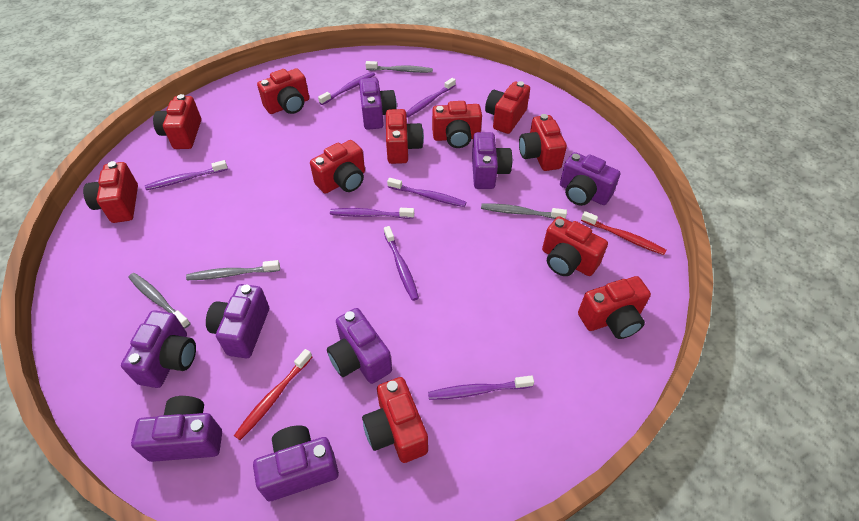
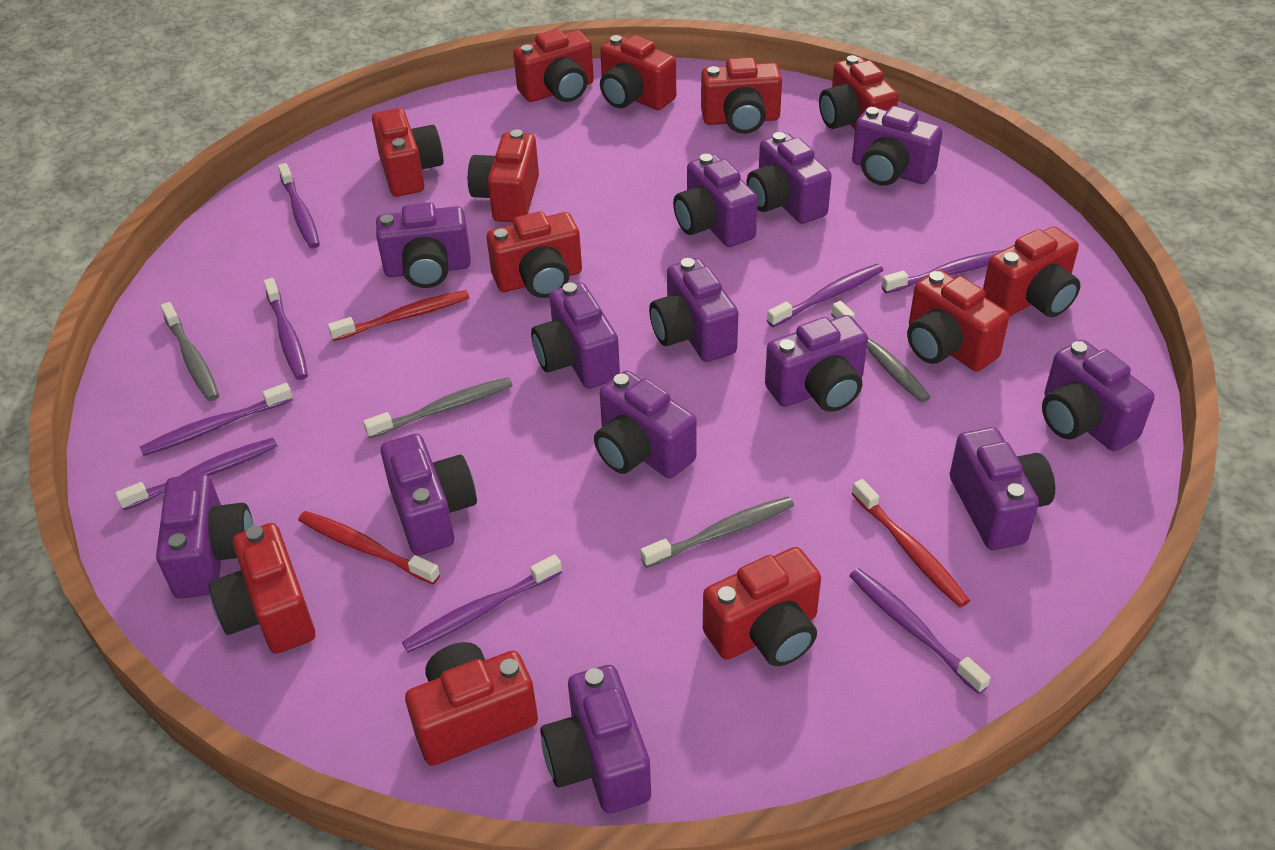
purple camera: [121,310,196,388] [131,396,222,462] [206,284,269,358] [253,425,339,501] [327,308,392,384] [359,78,397,130] [472,132,512,189] [560,152,620,206] = 8 -> [156,474,253,599] [376,202,471,288] [380,434,477,555] [531,282,620,389] [540,665,651,813] [594,371,697,478] [649,258,738,362] [673,154,758,247] [747,132,832,224] [765,315,868,412] [852,106,943,186] [950,427,1055,550] [1042,340,1155,451] = 13
purple toothbrush: [145,160,228,190] [318,72,375,105] [330,208,414,219] [384,226,419,301] [387,178,466,207] [406,78,456,118] [428,375,534,400] = 7 -> [115,438,277,510] [140,383,293,456] [264,278,308,380] [278,163,320,248] [402,554,562,653] [767,264,883,327] [849,568,991,694] [882,250,1003,294] = 8
red camera: [83,161,138,223] [153,94,201,149] [257,68,309,114] [310,140,365,194] [362,377,428,463] [386,109,424,164] [432,101,482,148] [485,81,530,134] [519,114,567,171] [542,216,608,276] [578,276,651,339] = 11 -> [208,523,315,654] [372,108,444,197] [405,642,538,766] [468,129,539,222] [486,211,582,298] [513,29,594,102] [600,35,676,110] [701,57,782,134] [703,547,821,666] [819,55,898,129] [907,270,1009,371] [983,227,1081,317] = 12
red toothbrush: [234,349,312,440] [581,211,667,255] = 2 -> [298,511,440,584] [328,290,470,341] [852,479,970,607] = 3

